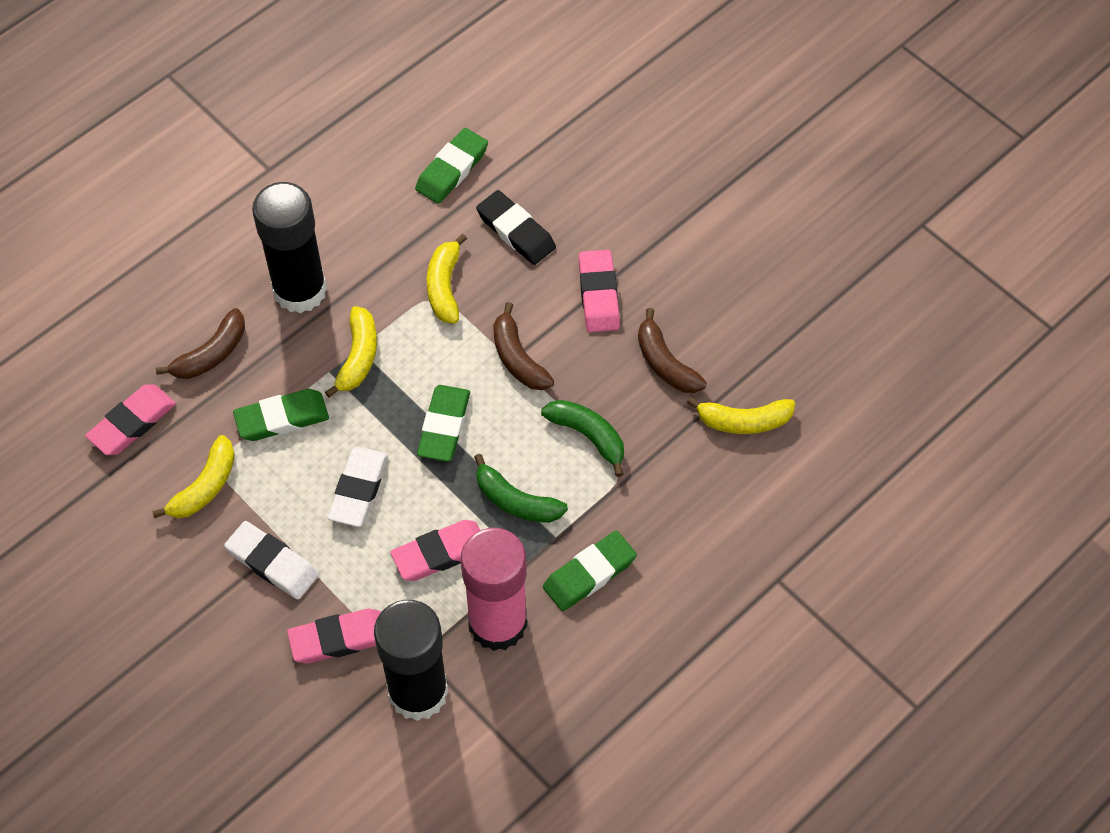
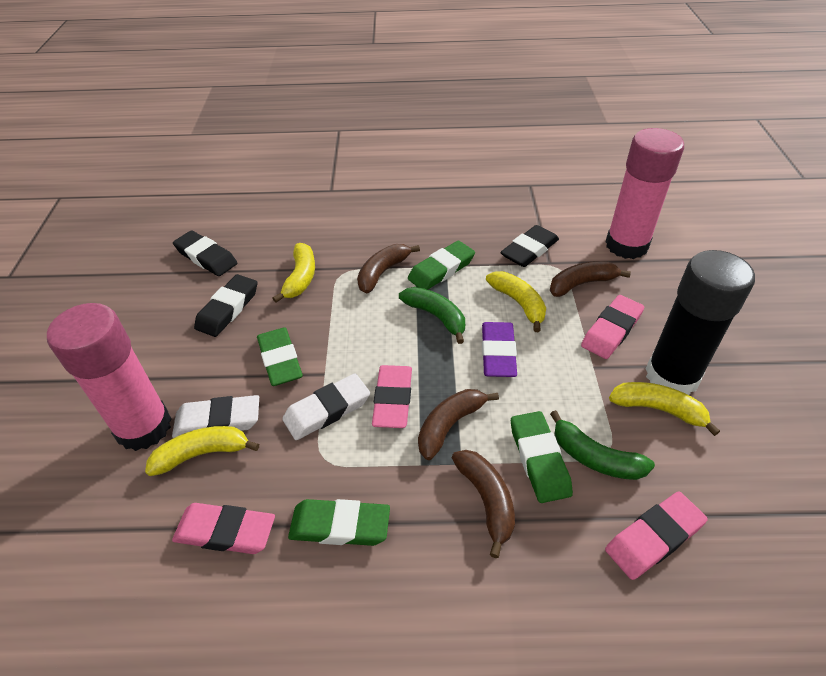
black eraser: [476,190,556,265] = 1 -> [173,230,237,276] [194,274,257,337] [500,225,559,267] = 3
black glue stick: [252,182,327,313] [374,600,448,721] = 2 -> [646,250,755,395] = 1
brown banana: [156,308,245,379] [493,302,554,390] [638,308,707,393] = 3 -> [357,244,420,294] [418,389,499,460] [452,450,515,558] [550,261,631,297] = 4
pink glue stick: [461,528,527,651] = 1 -> [47,303,172,451] [605,128,684,259] = 2
purple eraser: none = 0 -> [482,322,517,377] = 1

